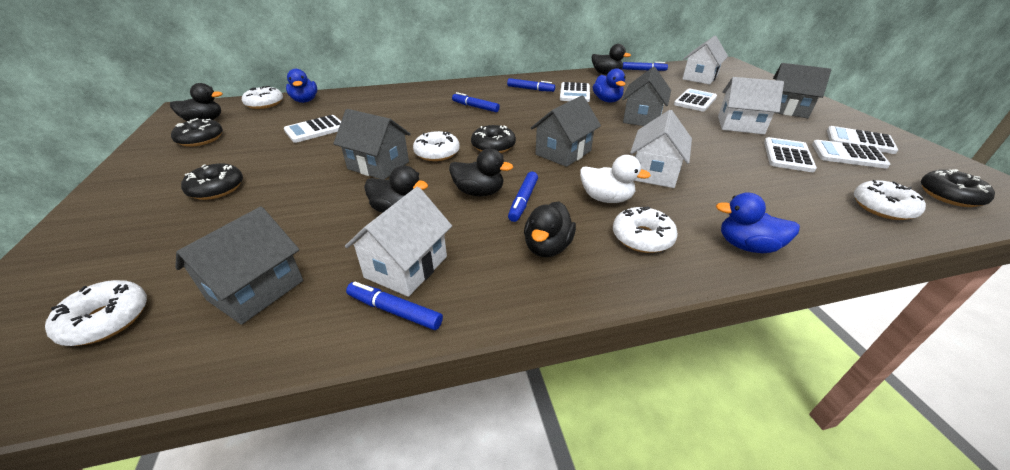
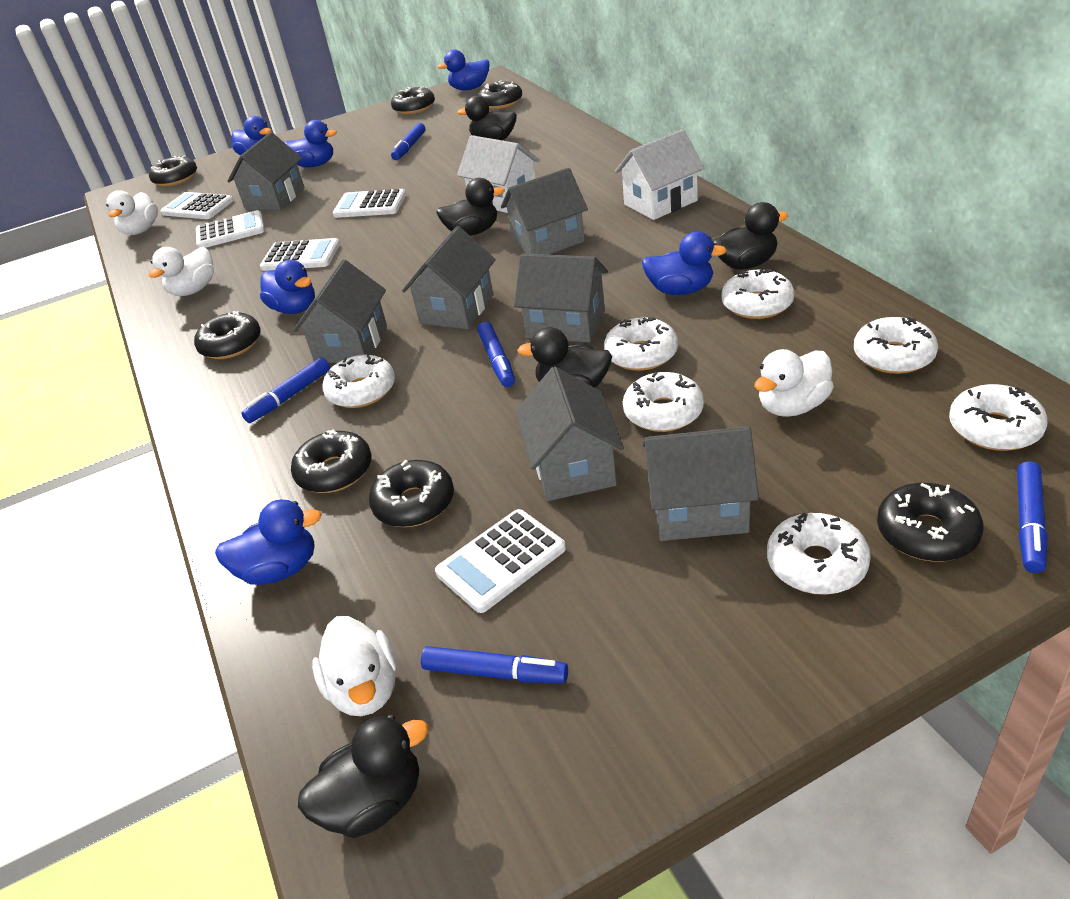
black donut: [171,118,223,147] [181,163,243,200] [471,125,516,153] [921,169,995,207] = 4 -> [149,155,197,187] [194,311,261,359] [291,430,372,493] [369,460,454,527] [391,86,435,115] [478,80,522,109] [877,483,984,562] = 7
blue duck: [286,69,317,103] [593,68,626,103] [716,192,800,253] = 3 -> [215,500,322,585] [232,116,271,155] [260,259,315,314] [284,120,337,167] [437,49,489,90] [642,231,727,295] = 6
grey house: [175,207,303,325] [333,109,411,180] [531,96,601,167] [622,67,671,126] [773,63,832,118] = 5 -> [227,132,305,210] [293,260,387,363] [402,226,496,329] [501,168,588,255] [514,253,608,343] [516,366,624,501] [642,426,759,541] = 7
white calculator: [284,115,341,143] [560,82,590,102] [674,89,717,112] [764,137,817,172] [812,140,890,168] [827,126,898,154] = 6 -> [161,192,233,219] [196,210,265,248] [260,238,340,271] [333,189,406,218] [435,509,566,613] = 5
white donut: [45,280,147,346] [242,86,283,109] [413,131,460,161] [613,207,678,253] [854,180,926,220] = 5 -> [322,354,395,408] [604,317,678,371] [623,372,704,432] [722,269,794,319] [767,513,871,595] [854,317,938,374] [949,384,1048,451] = 7
white duck: [580,155,651,203] = 1 -> [106,190,158,235] [149,246,214,296] [312,616,397,716] [754,349,834,417] = 4
white house: [345,187,452,297] [630,110,692,188] [682,36,728,85] [718,77,784,134] = 4 -> [457,135,540,213] [615,129,704,220] = 2

